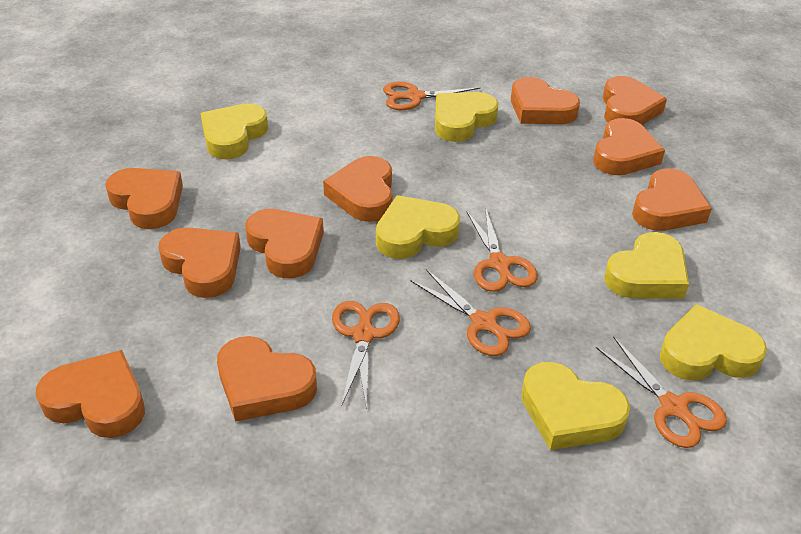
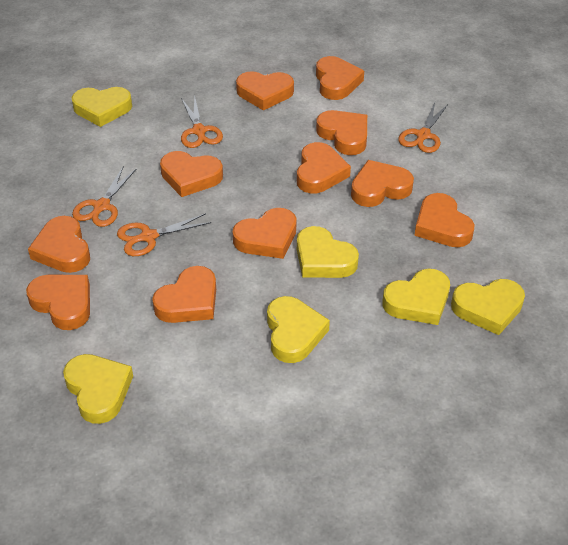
orange heart: [36,350,145,438] [106,168,183,229] [159,227,241,298] [217,336,317,422] [245,209,324,278] [323,156,393,222] [511,77,580,124] [593,118,665,175] [603,76,667,125] [632,168,712,231] = 10 -> [26,275,90,330] [28,216,90,273] [152,266,216,323] [160,151,223,197] [233,208,297,259] [236,71,294,110] [297,142,351,194] [316,56,364,100] [316,110,367,155] [351,160,414,207] [414,193,475,247] = 11
orange scissors: [332,301,400,409] [383,81,481,110] [411,269,531,356] [466,207,538,292] [596,336,727,448] = 5 -> [72,166,137,227] [117,213,211,256] [181,96,223,148] [398,103,448,153] = 4

